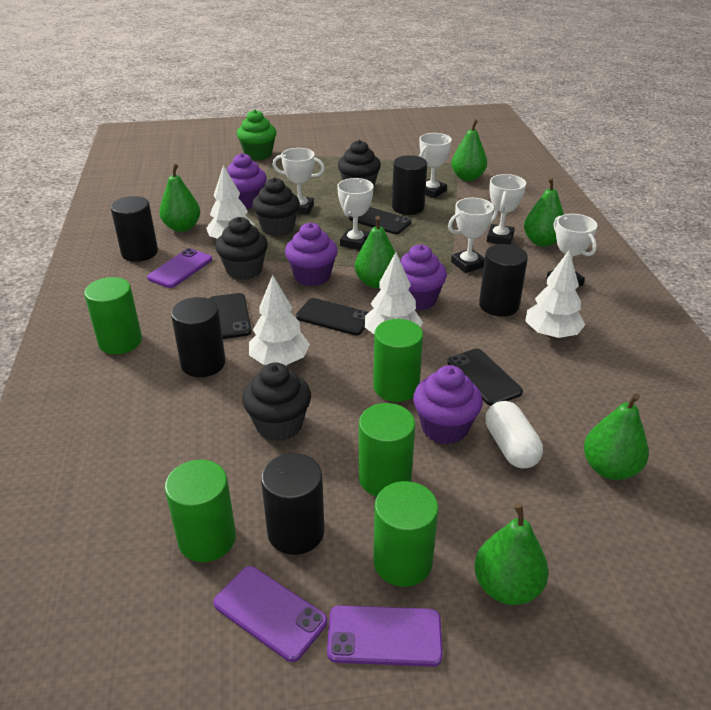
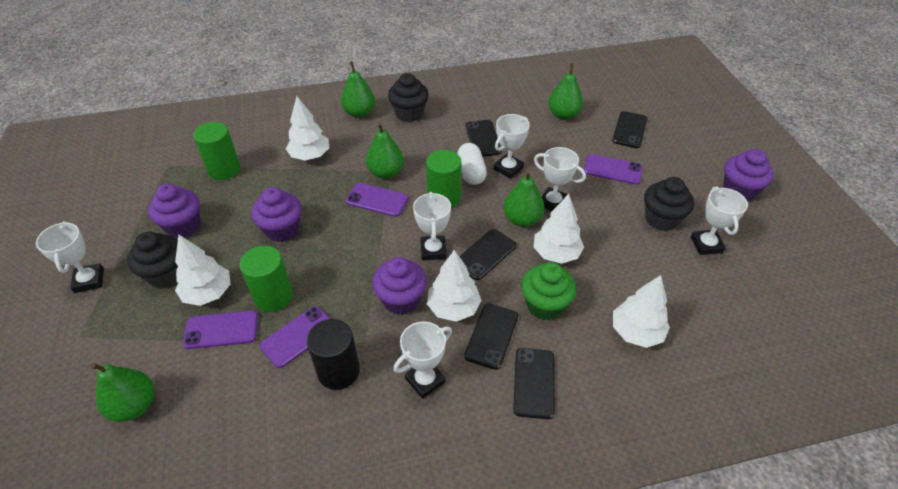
black cupcake: [215,217,268,280] [242,362,311,441] [252,177,300,236] [338,140,381,189] = 4 -> [127,232,178,288] [388,73,429,122] [644,177,694,231] = 3
black cylinder: [111,196,158,262] [171,297,226,377] [261,453,325,555] [392,155,427,215] [479,244,528,316] = 5 -> [307,319,360,390] = 1
black phone: [209,293,252,339] [296,298,369,335] [349,207,411,234] [447,348,523,406] = 4 -> [459,229,517,280] [464,303,518,370] [465,120,501,157] [513,348,555,419] [612,111,647,148] = 5
green cylinder: [84,277,142,354] [165,460,236,562] [359,403,415,497] [373,319,423,402] [373,481,439,587] = 5 -> [193,122,240,180] [240,246,293,312] [426,150,461,208] = 3
green pear: [159,164,200,232] [355,216,395,288] [451,119,487,181] [474,503,549,605] [524,177,564,247] [584,393,649,480] = 6 -> [90,363,154,422] [341,61,375,118] [366,122,404,179] [504,170,544,227] [548,63,583,120] = 5
purple phone: [147,248,212,288] [213,566,328,662] [327,605,443,667] = 3 -> [183,310,258,349] [259,306,330,368] [346,183,408,217] [584,154,643,185] = 4
white tree: [206,165,255,239] [249,275,310,366] [365,252,423,334] [525,250,585,338] = 4 -> [175,235,231,306] [286,96,330,161] [427,250,482,322] [533,194,584,264] [613,275,670,348] = 5

